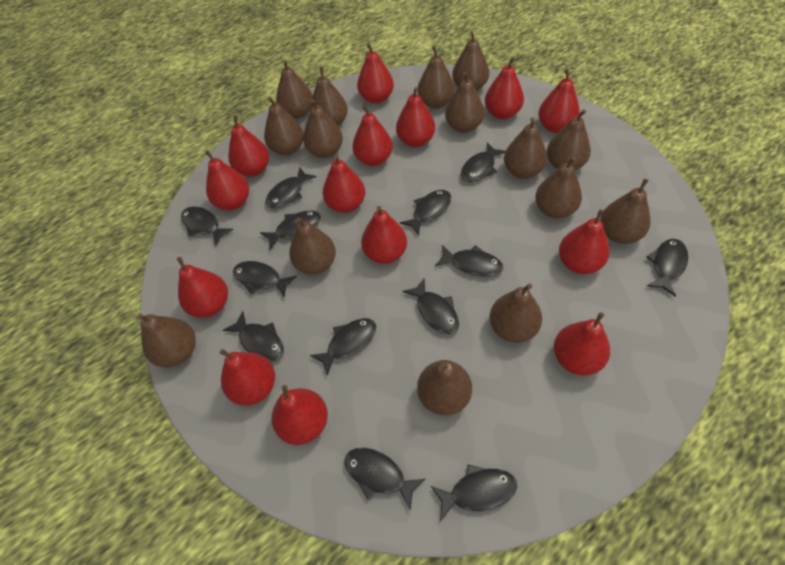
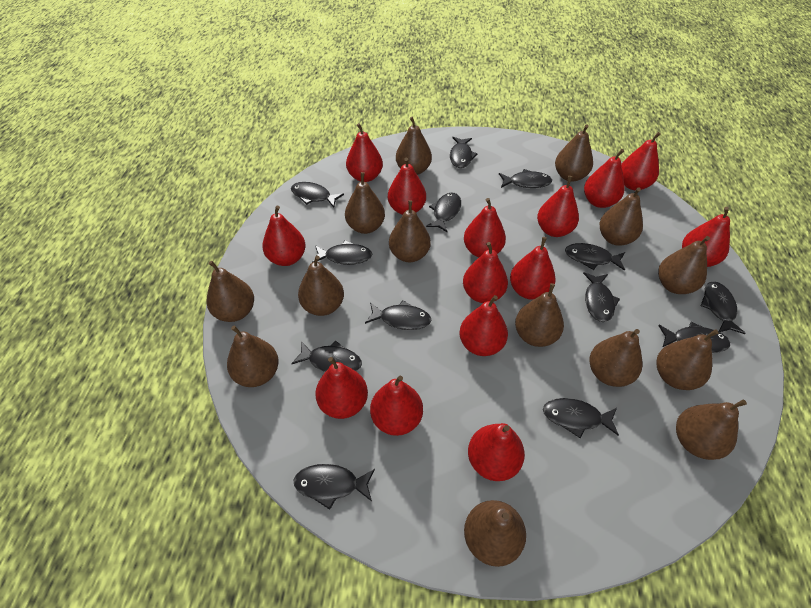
brown pear: [138,314,196,367] [264,97,304,155] [276,60,313,119] [289,217,336,275] [303,99,343,158] [310,67,348,126] [417,46,455,109] [417,360,472,415] [445,72,484,133] [452,32,489,91] [490,283,542,343] [504,118,547,179] [535,157,582,218] [547,109,591,170] [600,179,650,244] = 15 -> [207,261,254,322] [227,325,279,387] [298,255,344,316] [345,172,385,234] [389,200,431,262] [396,117,432,175] [464,500,526,567] [515,283,564,347] [555,124,593,182] [590,329,643,387] [600,187,643,246] [656,329,719,390] [658,236,710,294] [676,399,747,460] = 14

